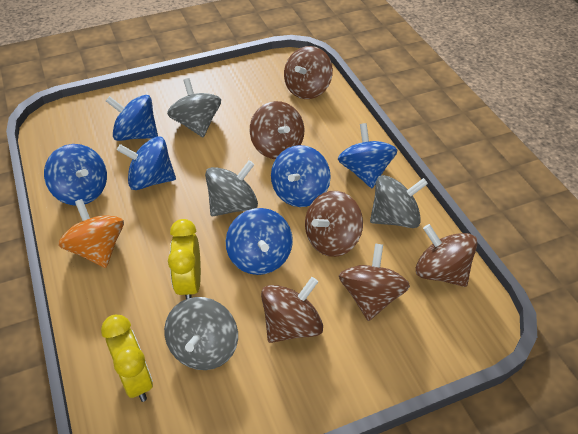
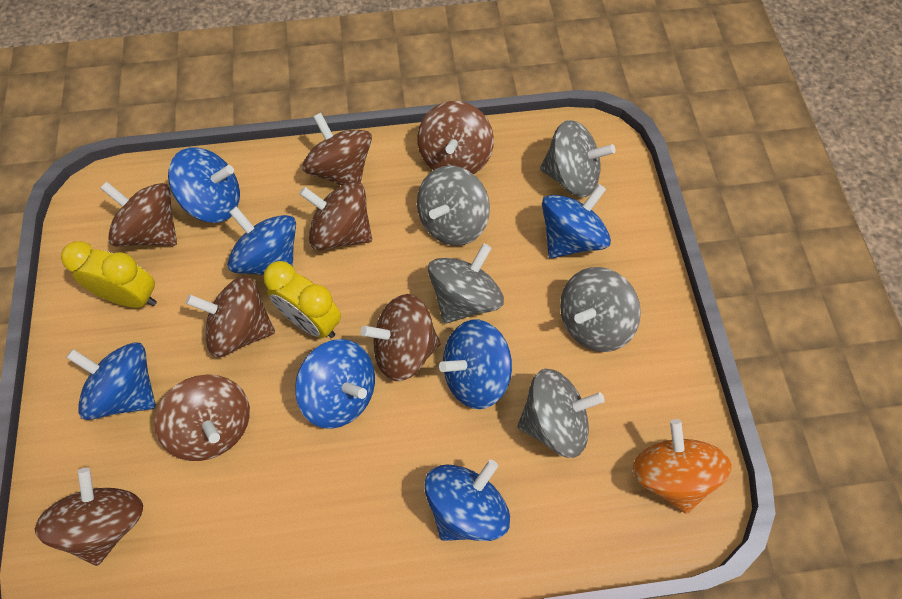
blue spinning top: [44,144,107,205] [106,95,158,141] [117,136,176,190] [226,208,293,275] [271,145,331,207] [338,123,398,188] = 6 -> [66,342,156,420] [168,147,240,223] [227,206,296,275] [295,339,375,429] [424,460,510,541] [439,320,512,409] [542,184,611,258] = 7
brown spinning top: [250,101,304,159] [261,277,323,343] [284,46,333,99] [305,191,363,257] [339,244,410,321] [416,224,477,287] = 6 -> [35,468,143,566] [100,182,177,246] [154,374,250,461] [186,276,275,357] [299,182,372,251] [302,113,372,185] [361,294,440,381] [417,101,494,174] = 8
grey spinning top: [164,297,238,370] [167,78,221,137] [205,160,258,216] [370,175,428,228] = 4 -> [417,165,490,246] [428,243,504,324] [518,369,605,458] [540,120,616,197] [560,267,641,352] = 5

